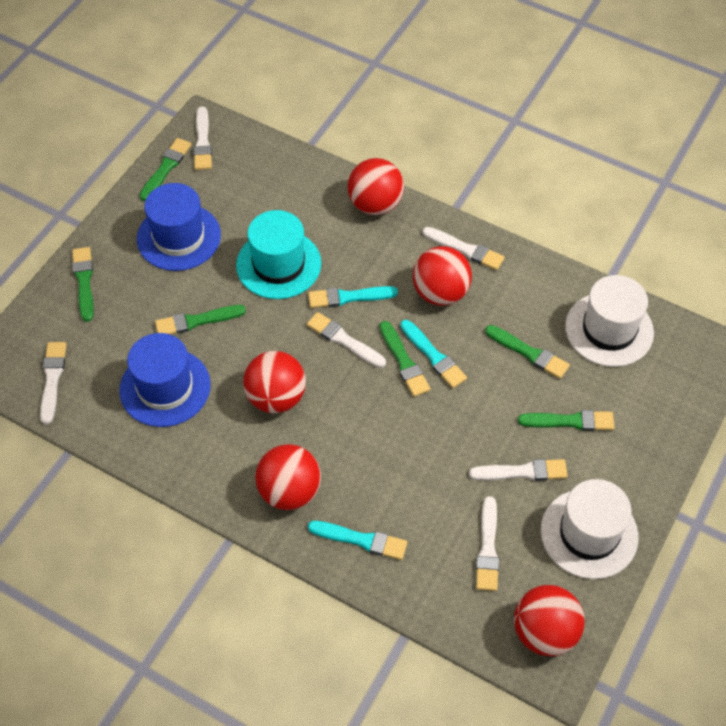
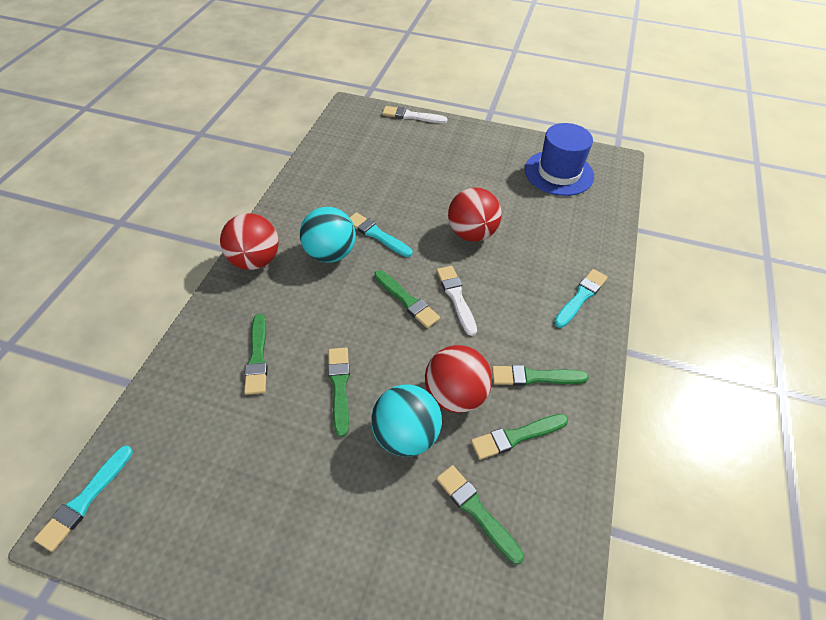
blue hat: [119,333,211,427] [137,183,221,271] = 2 -> [525,123,594,196] = 1
red ball: [243,351,306,413] [255,444,321,510] [348,158,404,215] [413,246,472,306] [514,585,585,656] = 5 -> [220,213,278,270] [425,345,492,413] [448,187,502,242] = 3
turquoise ball: none = 0 -> [300,207,356,263] [371,385,442,457] = 2
turquoise hat: [236,210,321,299] = 1 -> none = 0
white brush: [40,342,67,424] [193,107,212,170] [307,312,386,368] [422,227,505,270] [469,459,568,481] [476,496,499,591] = 6 -> [382,106,447,123] [437,266,477,336] = 2
white hat: [541,479,639,579] [565,275,654,367] = 2 -> none = 0

